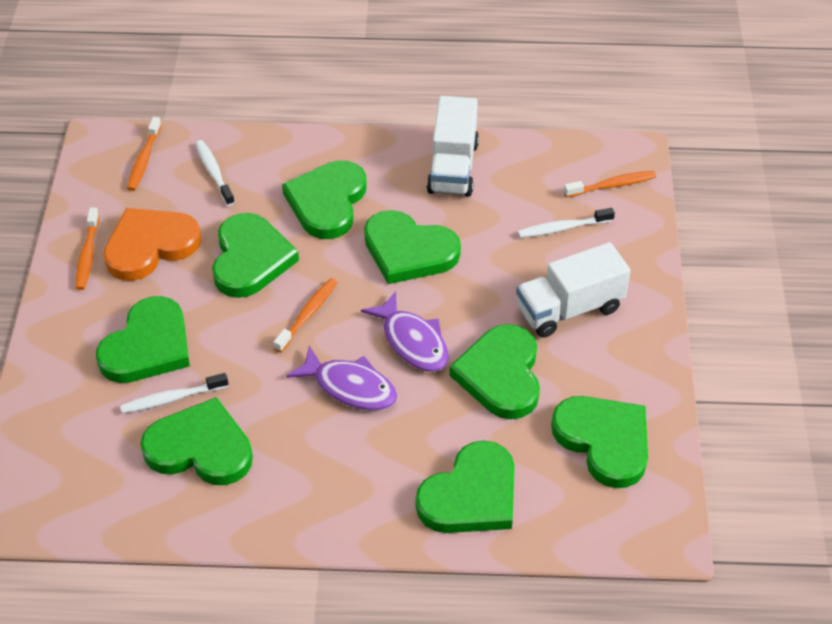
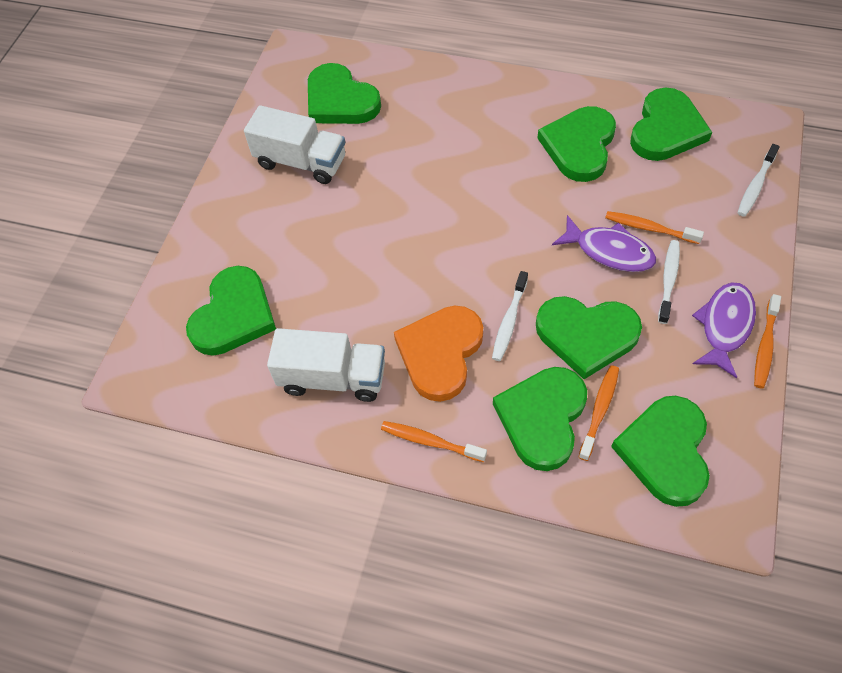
green heart: [96,296,190,383] [141,397,253,485] [212,213,299,298] [282,160,367,239] [364,210,461,284] [416,440,514,533] [449,324,540,419] [551,396,648,488] = 8 -> [186,266,276,356] [308,63,381,124] [493,367,587,471] [536,296,642,379] [537,106,616,182] [611,396,710,507] [630,88,712,161] = 7

